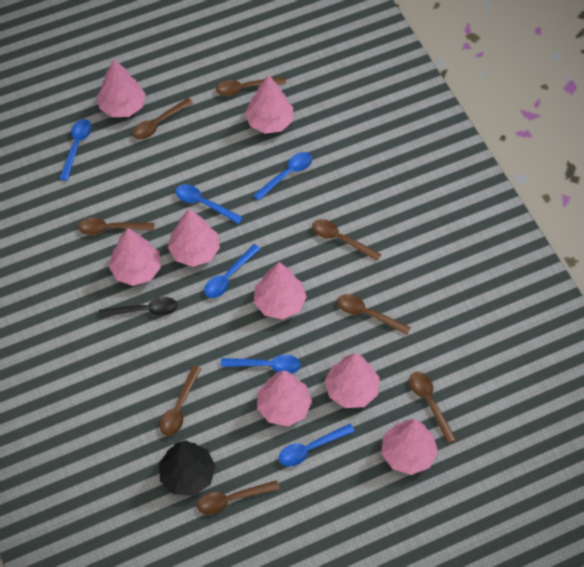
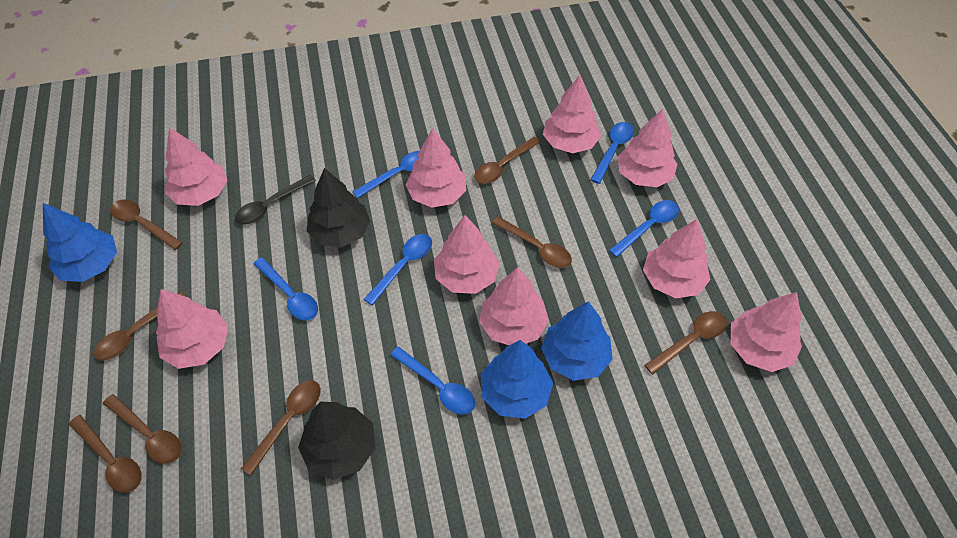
black tree: [159,440,216,496] = 1 -> [298,402,375,480] [307,168,370,247] = 2
blue tree: none = 0 -> [43,203,117,282] [481,340,553,419] [541,301,613,381] = 3
pink tree: [97,59,146,117] [109,228,161,286] [168,209,220,267] [245,75,293,134] [254,262,307,319] [257,370,312,426] [325,353,380,408] [381,419,438,475] = 8 -> [156,289,228,369] [165,127,227,206] [406,128,466,208] [434,215,500,294] [479,267,549,345] [543,75,601,153] [617,109,677,187] [643,219,711,298] [731,292,802,372] = 9

